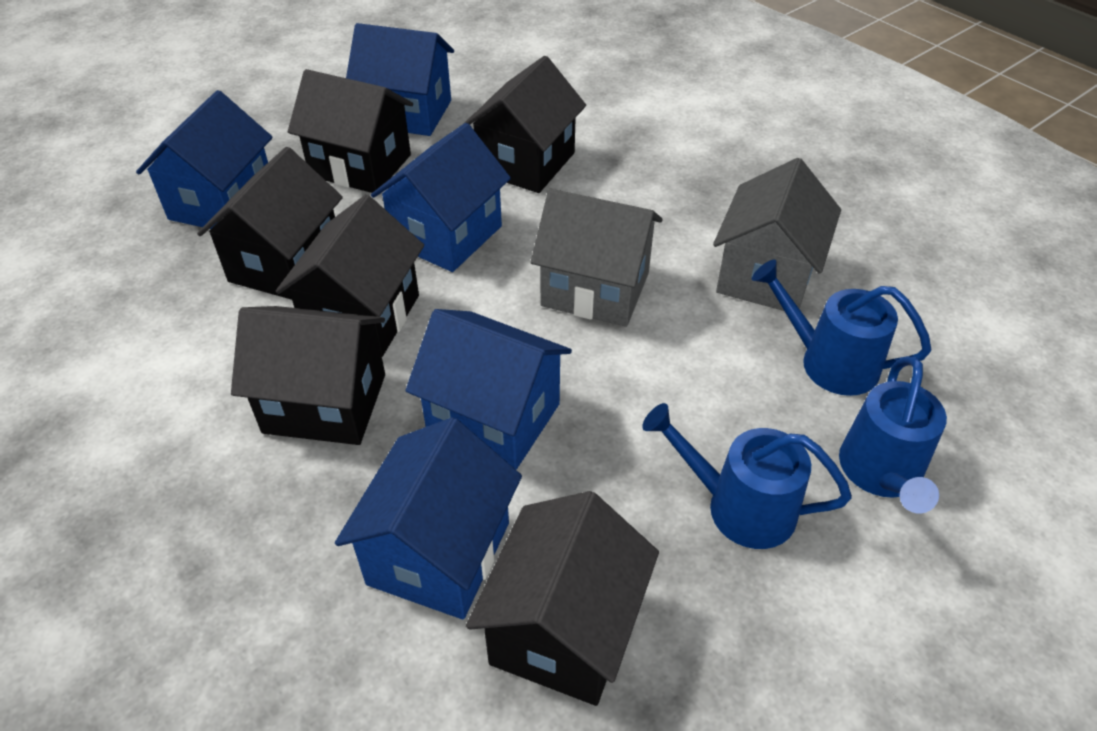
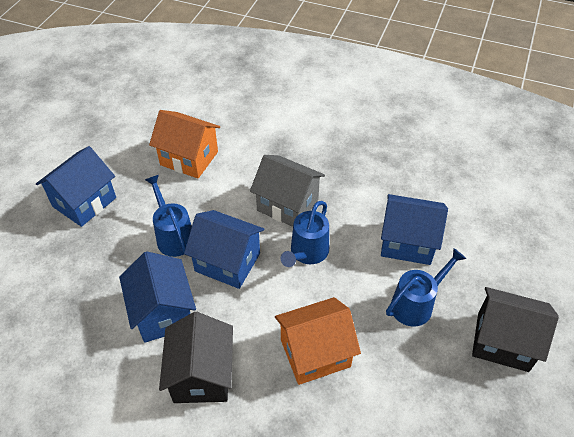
black house: [197,147,343,300] [231,306,385,445] [276,195,424,357] [288,69,413,193] [463,56,586,193] [466,491,659,706] = 6 -> [159,312,233,403] [472,287,559,372] = 2
blue house: [136,90,273,229] [335,417,522,619] [346,23,454,136] [371,123,511,272] [406,309,572,470] = 5 -> [36,146,116,227] [119,251,196,343] [184,210,265,289] [381,194,448,265] = 4
grey house: [531,189,663,327] [713,158,841,311] = 2 -> [250,155,325,227] = 1
orange house: none = 0 -> [149,110,220,178] [275,297,361,385] = 2

